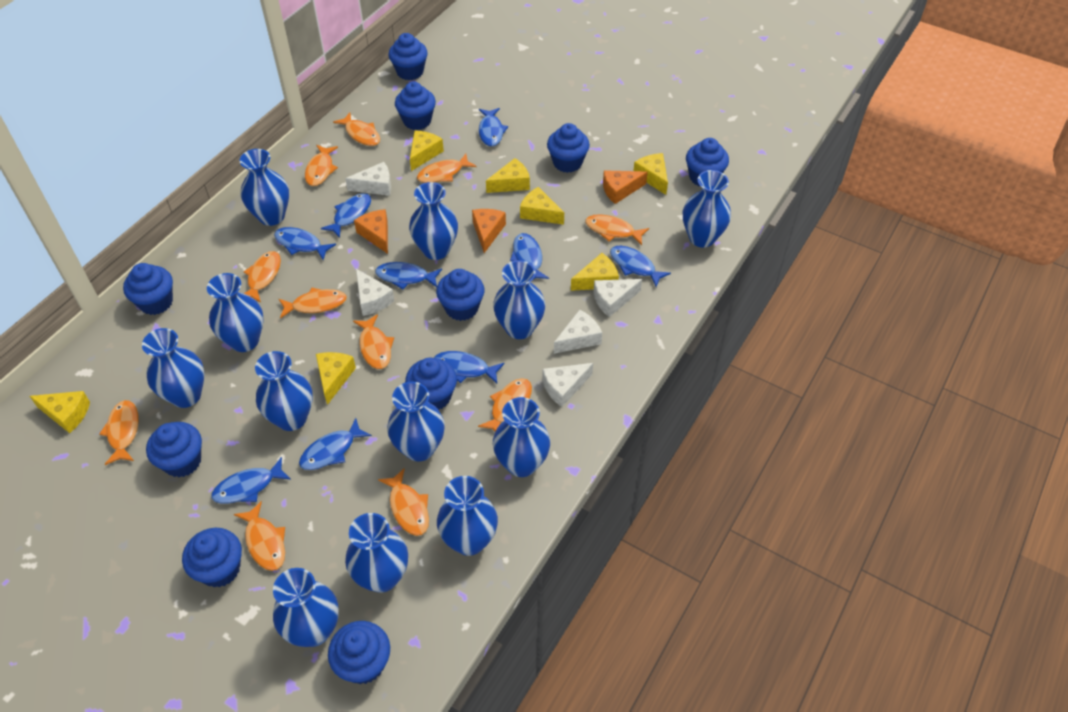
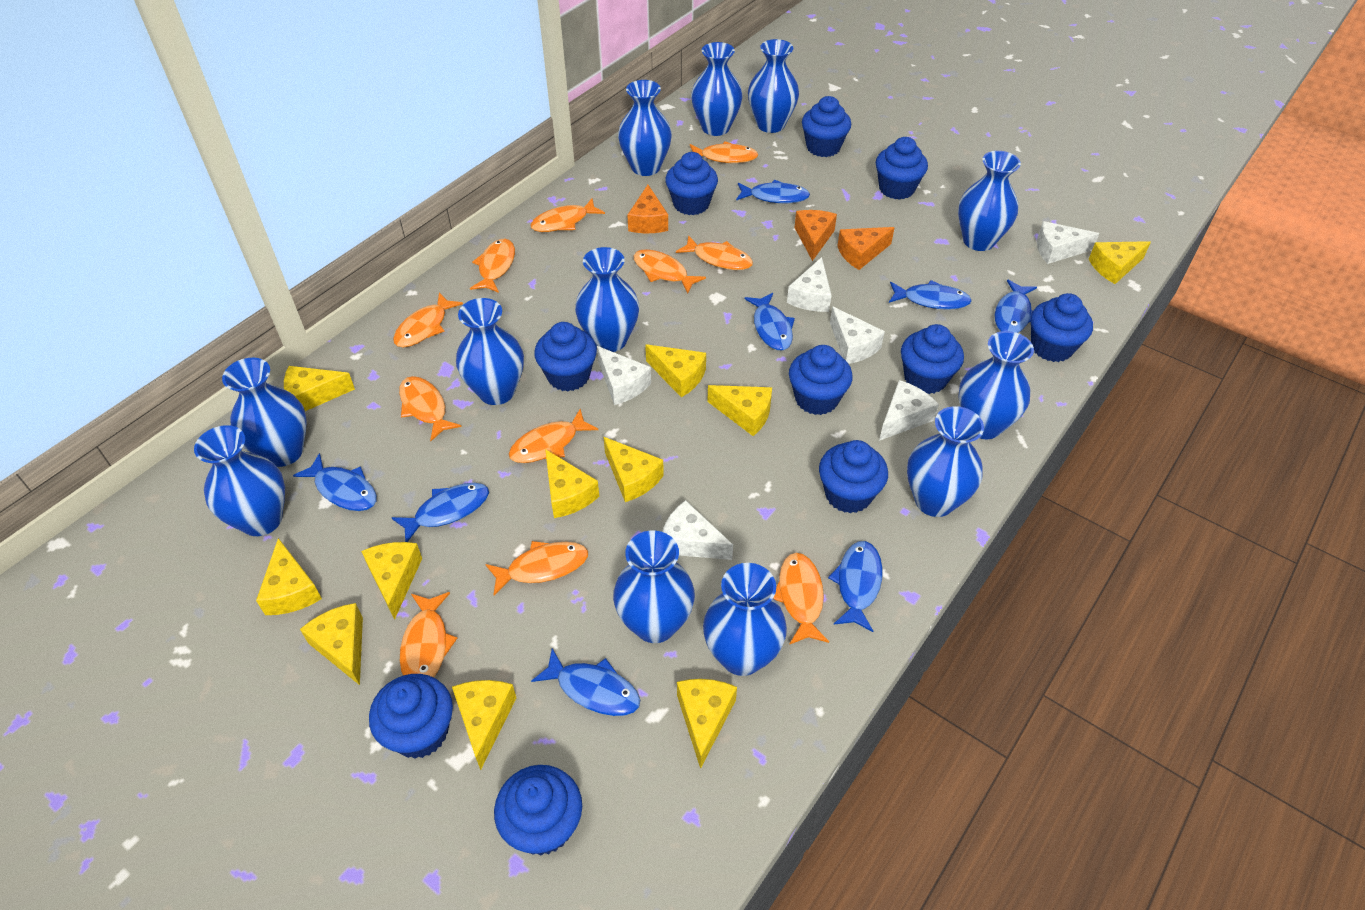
blue fish: [211,457,291,503] [274,227,336,260] [299,418,372,470] [321,193,371,238] [375,262,442,289] [434,351,505,384] [479,108,508,146] [510,233,549,279] [610,246,671,287] = 9 -> [293,453,377,511] [391,483,489,542] [531,648,640,716] [736,180,810,203] [744,293,795,350] [828,541,883,632] [889,280,972,310] [995,279,1037,333] = 8
white cheese: [345,162,391,196] [356,269,395,316] [543,363,593,407] [554,310,602,354] [593,279,642,317] = 5 -> [597,346,651,405] [662,500,733,560] [787,257,831,312] [830,306,885,364] [879,380,939,441] [1037,221,1100,264] = 6
yellow cheese: [30,391,90,433] [316,352,356,405] [410,130,444,171] [486,158,530,193] [520,187,564,225] [571,253,619,291] [633,153,668,195] = 7 -> [256,538,322,615] [284,366,355,411] [300,603,363,685] [361,542,422,620] [452,680,516,770] [545,449,599,518] [604,437,664,502] [645,344,706,397] [677,679,737,769] [707,385,772,436] [1089,241,1151,284] = 11

